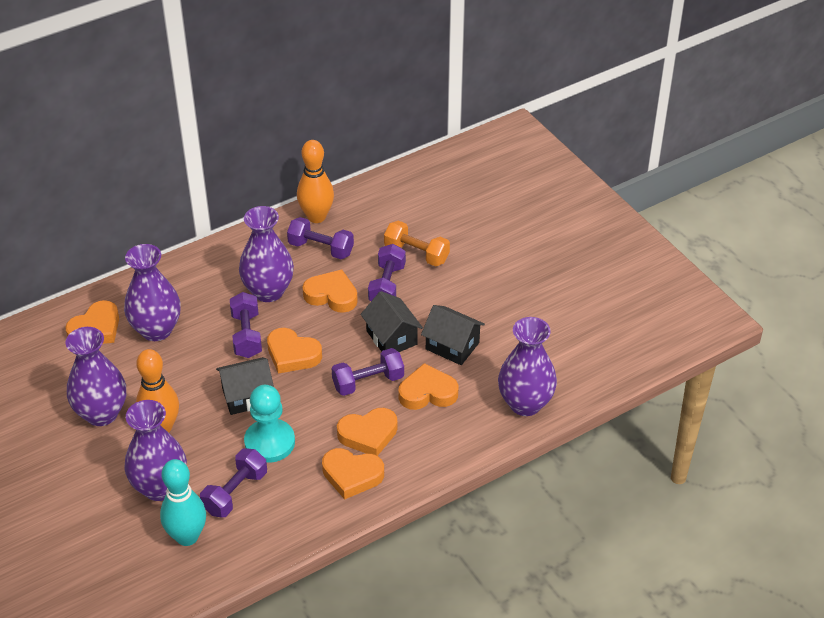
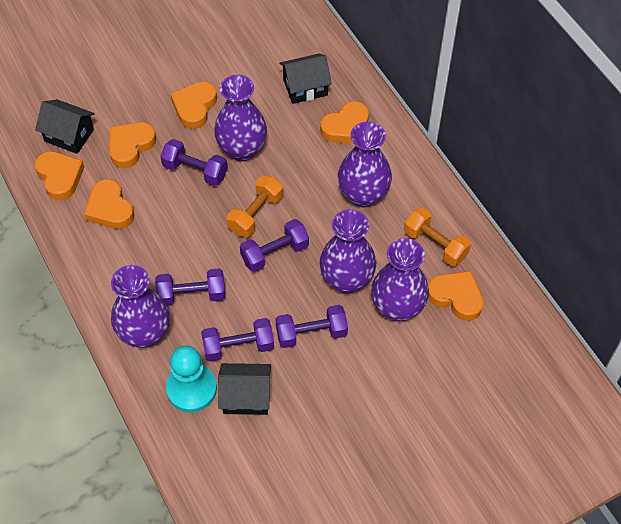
orange bowling pin: [136,349,179,433] [297,140,334,223] = 2 -> none = 0
orange dumbbell: [384,221,450,266] = 1 -> [227,175,283,237] [404,207,471,266] = 2
turquoise bowling pin: [160,459,206,546] = 1 -> none = 0

